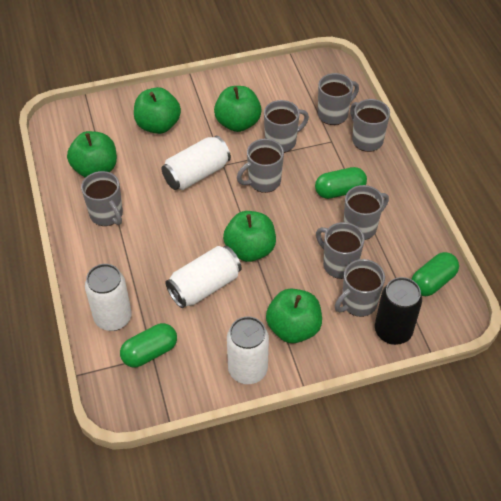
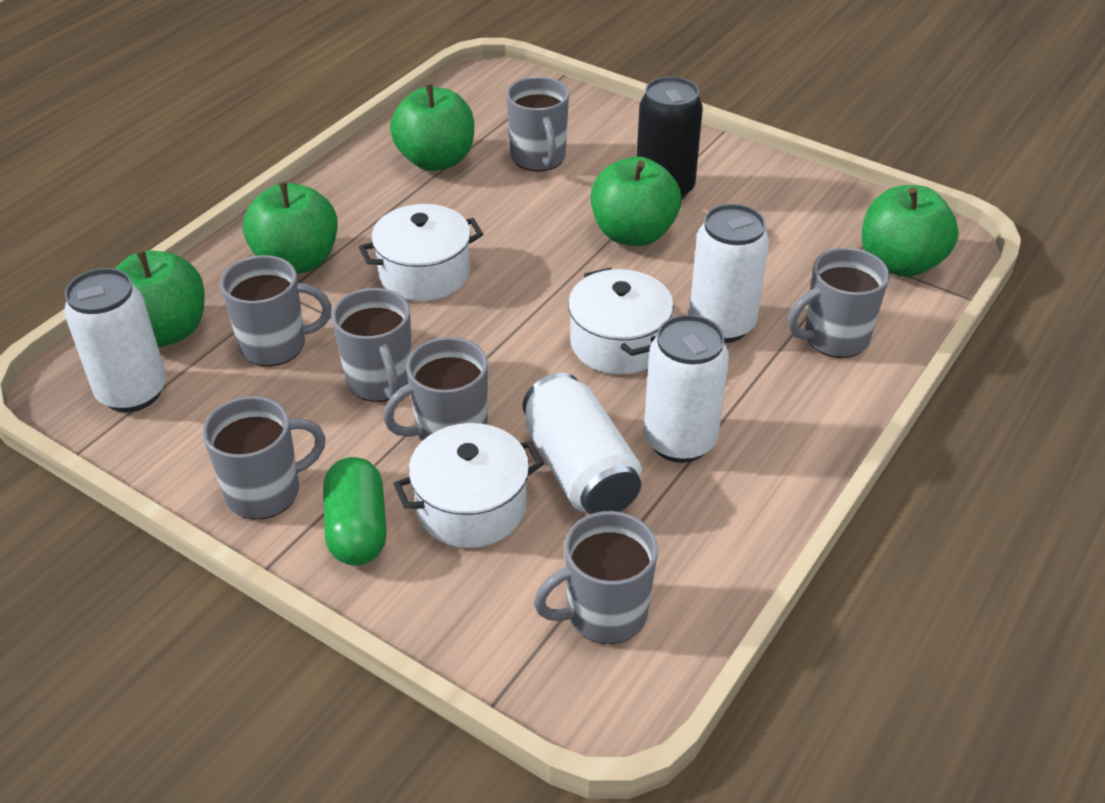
green capsule: [120,323,177,367] [315,167,367,199] [411,252,459,296] = 3 -> [323,457,387,565] = 1
grey mug: [81,171,123,226] [237,139,284,193] [264,100,309,153] [316,222,365,279] [318,73,359,125] [335,259,385,317] [343,185,389,240] [350,99,390,152] = 8 -> [202,396,326,520] [220,255,332,366] [332,288,412,402] [383,337,488,442] [506,77,569,171] [534,511,658,644] [788,247,889,358] = 7
white pot: none = 0 -> [359,204,483,301] [394,423,544,548] [568,268,674,375] = 3

